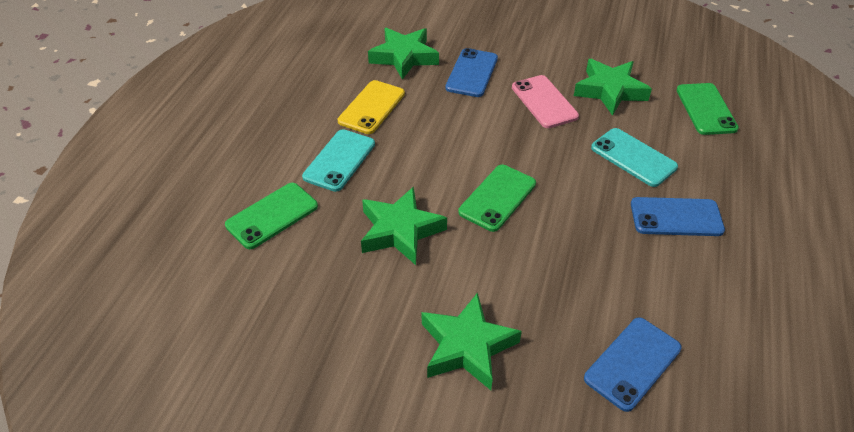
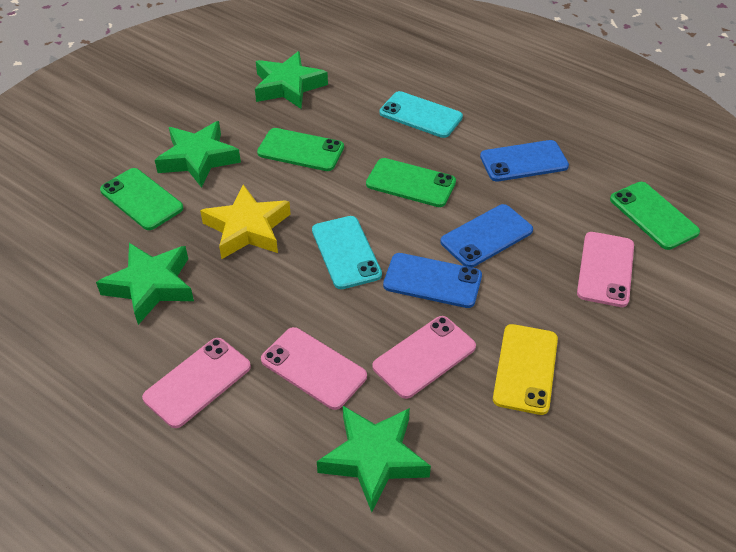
green phone: [225,183,318,249] [458,165,536,232] [677,83,739,135] = 3 -> [100,168,184,230] [257,128,344,171] [366,158,456,207] [610,182,700,250] = 4
pink phone: [512,75,579,128] = 1 -> [142,338,251,428] [261,327,367,410] [372,316,476,399] [577,232,634,307] = 4
yellow star: none = 0 -> [200,184,291,259] = 1

